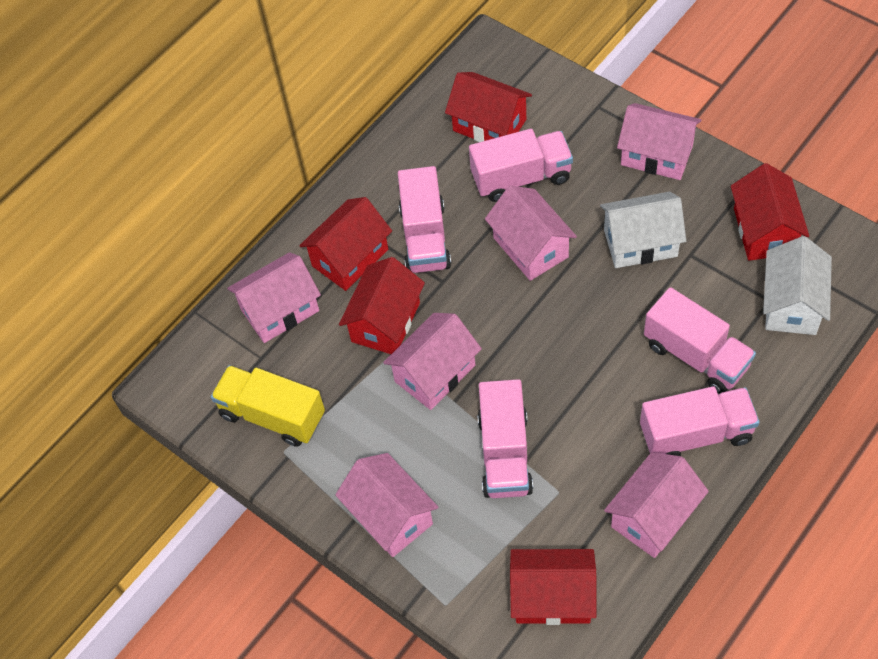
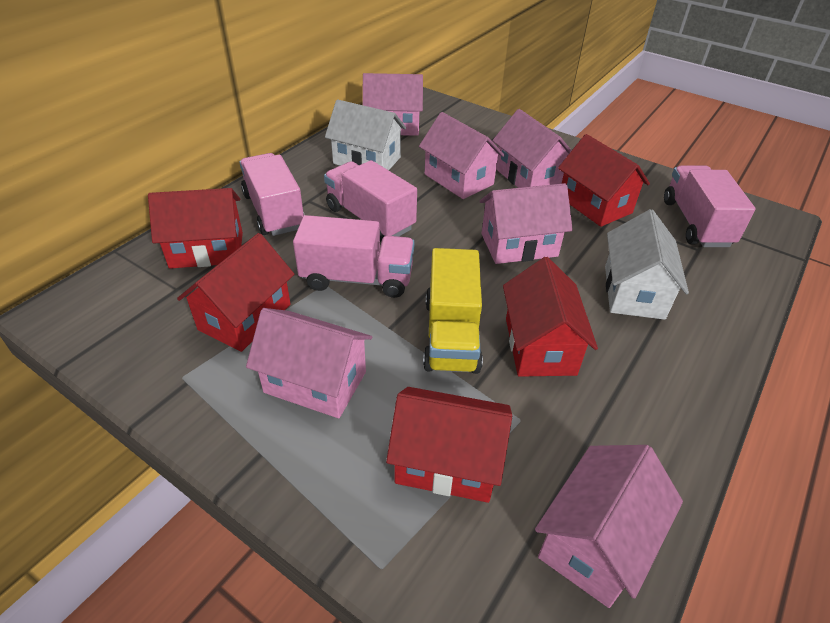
pink truck: [398,166,451,273] [469,129,573,202] [477,379,533,498] [640,386,760,456] [644,287,756,394] = 5 -> [239,153,304,236] [293,215,414,298] [324,160,417,242] [664,165,756,247] = 4

